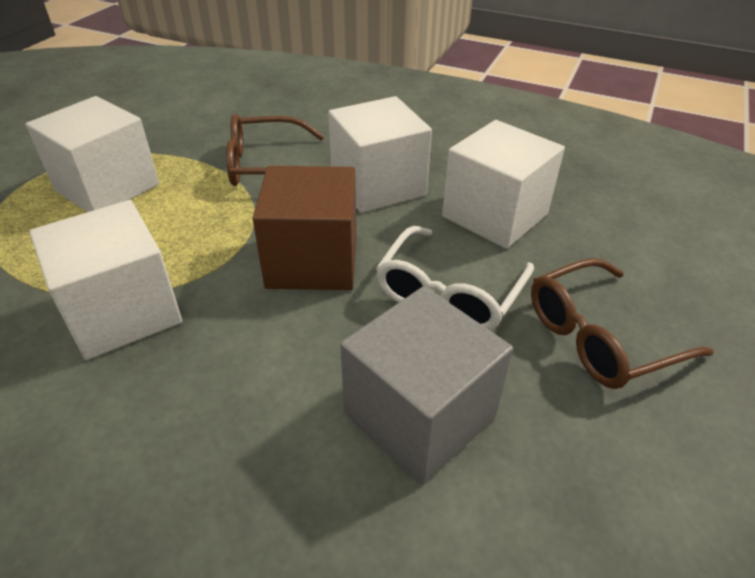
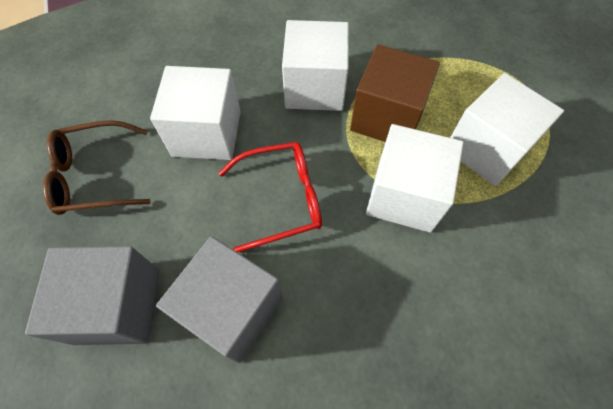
brown glasses: [226,114,324,186] [531,258,714,389] = 2 -> [43,120,150,215] = 1
grey cube: [340,286,513,485] = 1 -> [25,246,159,345] [156,236,283,363] = 2
red glasses: none = 0 -> [219,142,322,252] = 1
white glasses: [376,226,534,330] = 1 -> none = 0

